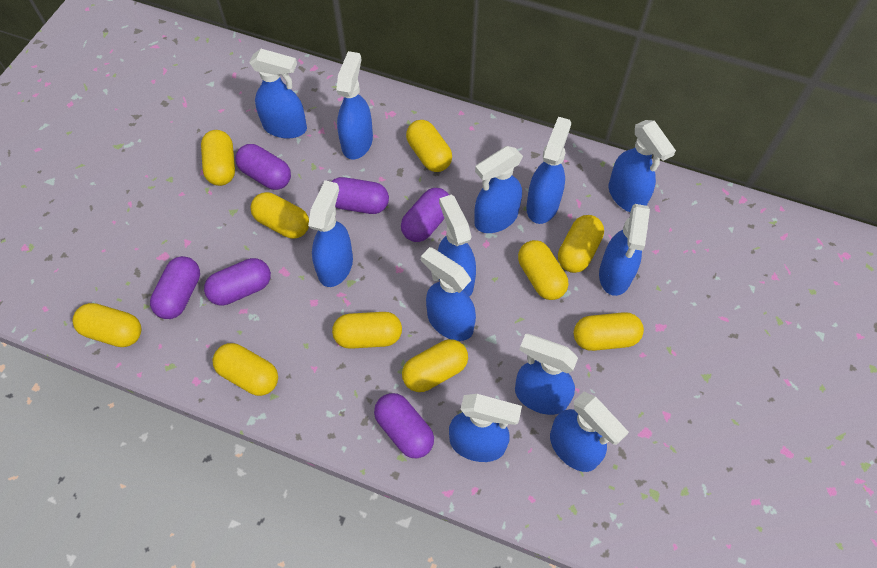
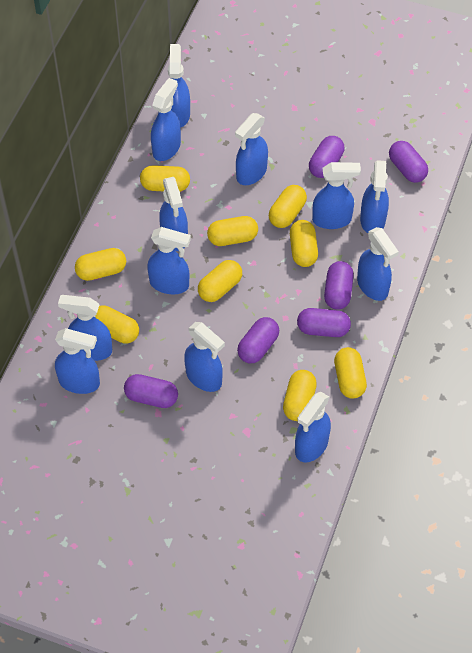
yellow capsule: [72,303,142,347] [201,130,235,186] [212,343,278,396] [250,192,309,239] [332,312,402,349] [402,339,468,392] [406,120,452,172] [518,240,568,300] [558,215,604,273] [574,312,644,351] = 10 -> [75,248,126,281] [95,305,139,344] [140,165,190,192] [198,260,242,302] [207,216,258,246] [269,185,307,228] [283,370,317,421] [290,220,318,267] [334,347,367,399] = 9

